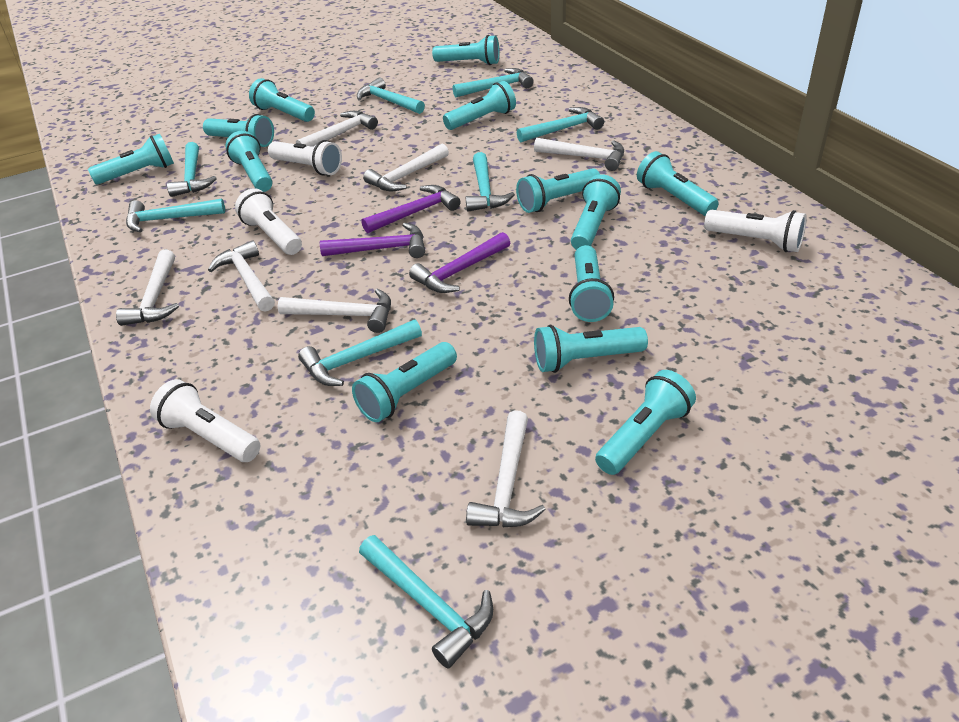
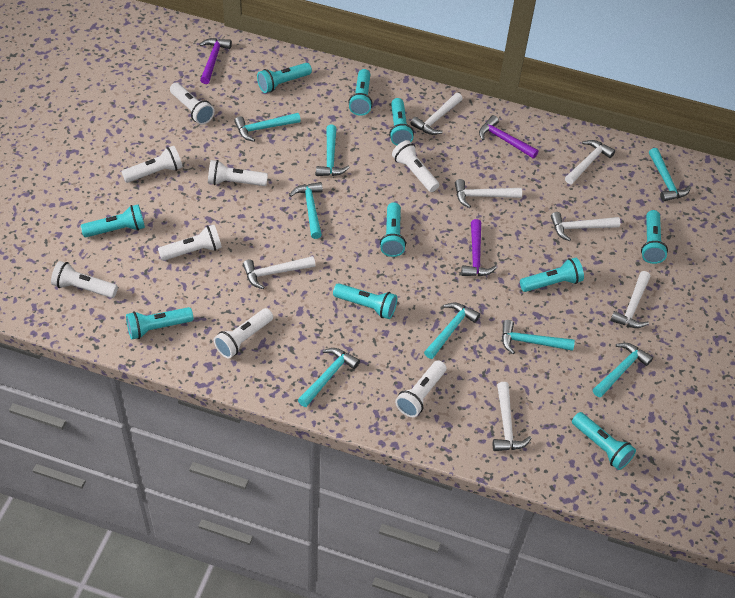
turquoise flashlight: [88,134,174,184] [203,114,274,147] [225,131,273,192] [249,78,315,122] [352,342,457,422] [432,35,499,65] [443,81,516,130] [516,168,600,213] [534,325,648,373] [569,245,614,322] [571,174,621,250] [595,370,696,475] [637,151,719,216] = 13 -> [81,205,145,237] [126,307,194,339] [257,63,312,93] [333,283,397,319] [348,69,373,116] [380,202,406,257] [389,98,414,146] [520,258,584,292] [572,412,636,470] [641,210,668,264] = 10
white flashlight: [150,379,261,462] [235,188,302,255] [268,140,342,176] [704,210,807,252] = 4 -> [51,261,118,298] [121,146,183,183] [158,225,222,261] [170,83,215,125] [208,160,268,186] [214,308,273,358] [392,140,439,192] [395,360,446,417] = 8

